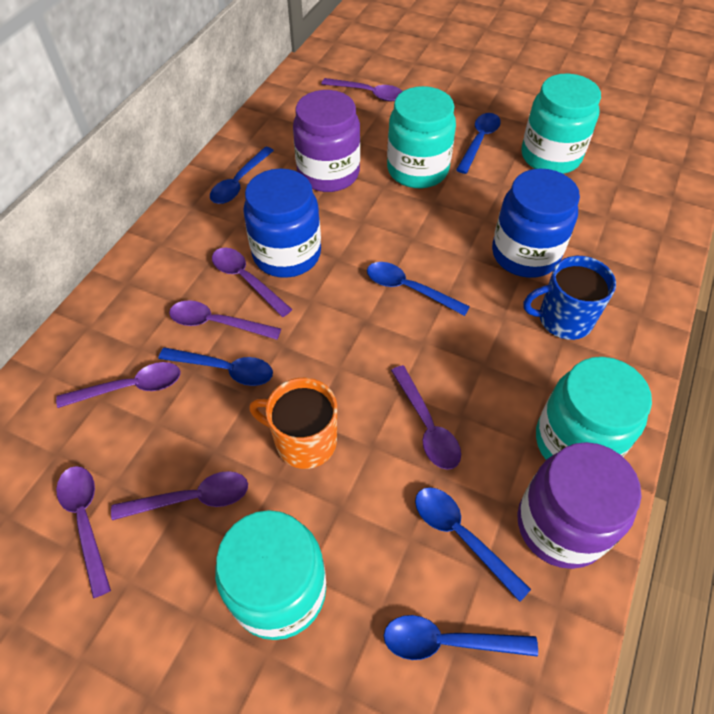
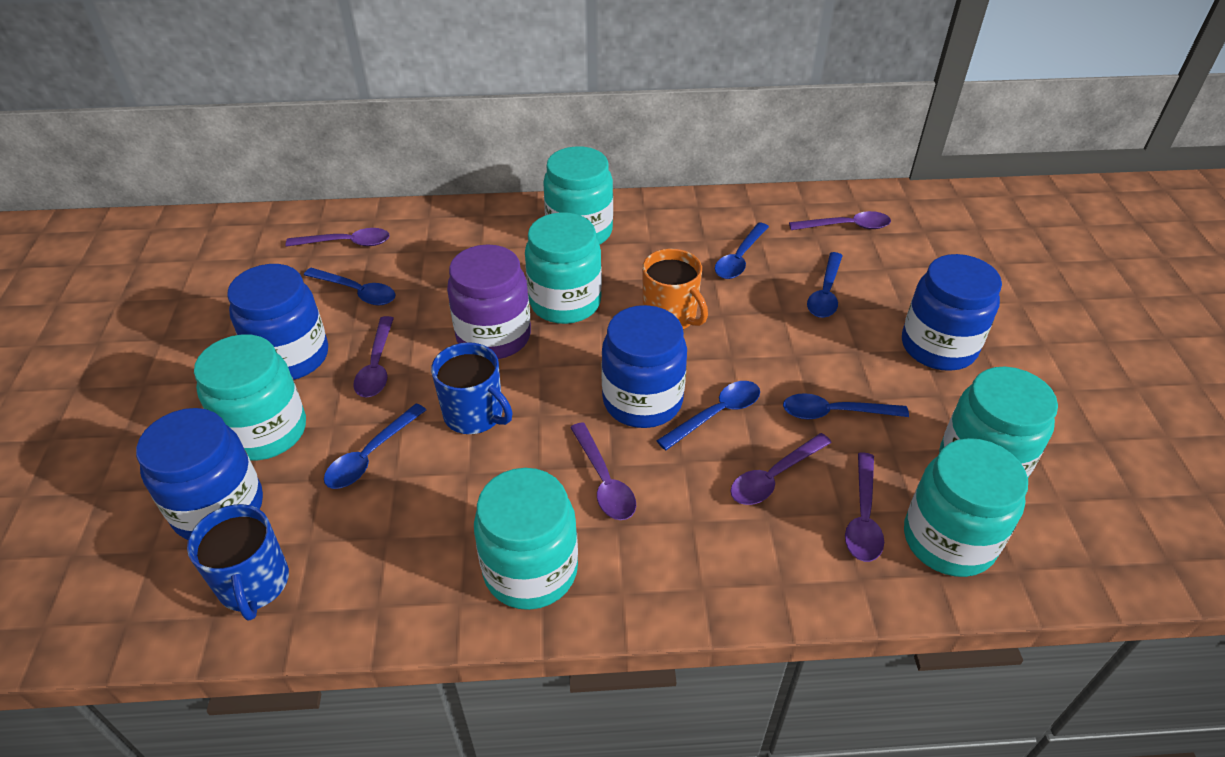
blue jar: [243,168,321,278] [492,169,580,278] = 2 -> [136,408,263,540] [227,264,328,380] [601,305,687,428] [902,254,1002,371] = 4
blue mug: [523,256,616,340] = 1 -> [187,504,289,621] [431,342,513,434] = 2
purple jar: [293,90,360,192] [517,442,642,569] = 2 -> [447,244,531,359] = 1
purple spoon: [56,362,181,408] [56,466,111,598] [111,471,248,520] [169,300,281,340] [212,248,292,317] [321,78,403,101] [391,365,461,470] = 7 -> [285,228,390,247] [353,316,394,398] [570,422,636,520] [731,433,832,505] [789,211,891,230] [845,452,884,562] = 6
turquoise jar: [215,510,326,640] [387,86,456,188] [522,73,601,174] [536,357,652,460] = 4 -> [194,334,306,461] [474,468,578,610] [525,212,602,324] [543,146,613,245] [904,438,1028,577] [939,367,1058,478] = 6

